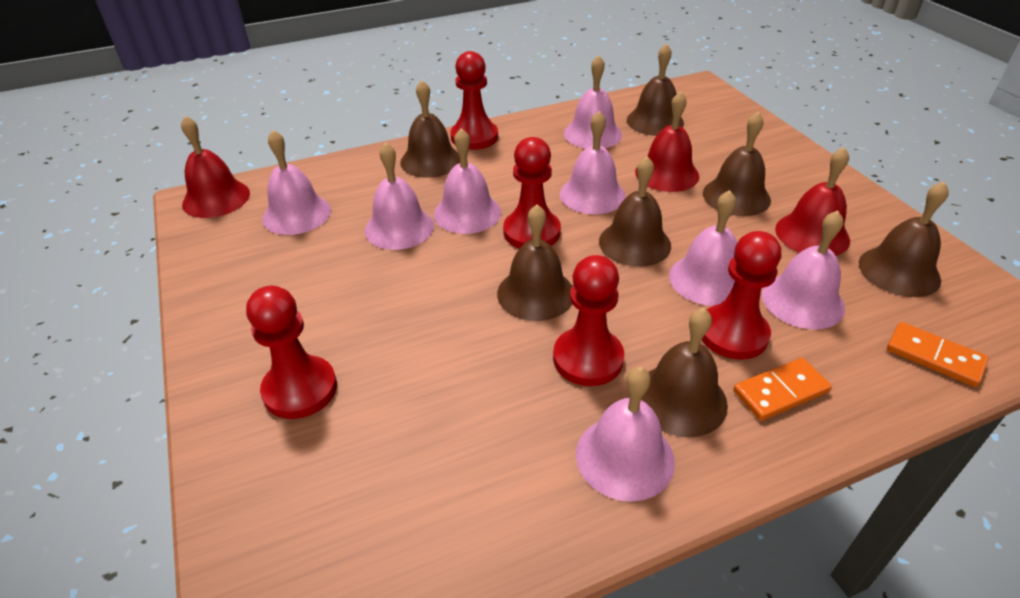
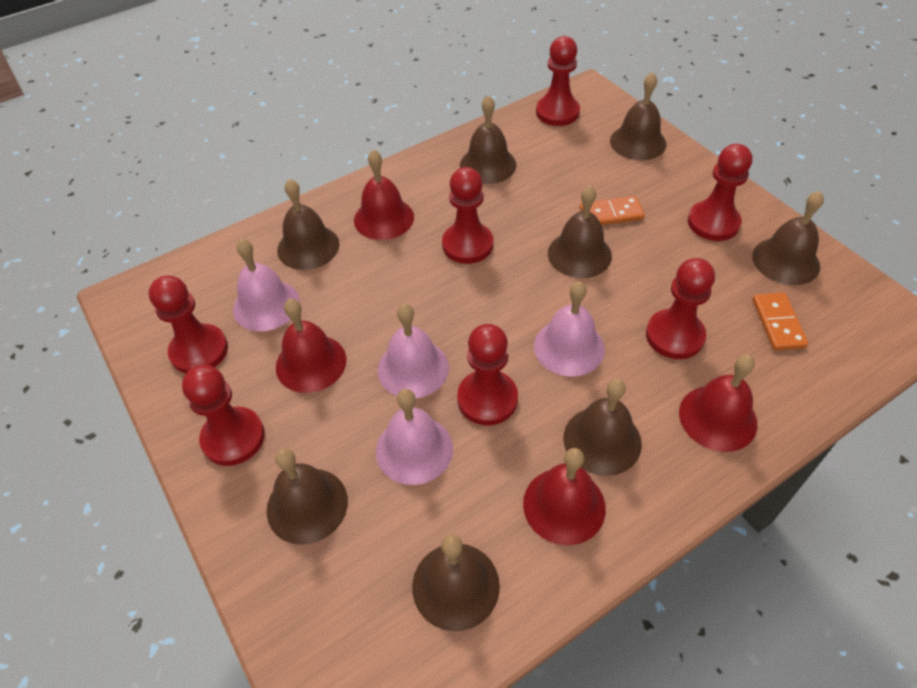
brown bell: [400,80,460,178] [497,204,572,321] [599,156,671,267] [627,43,684,136] [641,308,728,437] [703,112,771,216] [859,182,949,297] = 7 -> [267,448,348,545] [277,179,339,270] [412,534,500,631] [460,95,516,184] [548,185,612,278] [564,379,642,476] [610,72,666,160] [752,191,824,285] = 8
pink bell: [262,130,331,235] [365,143,434,250] [434,128,501,234] [560,111,626,214] [564,55,622,149] [576,367,675,502] [669,190,737,306] [762,210,845,330] = 8 -> [233,239,300,331] [376,389,453,485] [378,304,449,398] [534,281,605,377] = 4
red bell: [181,116,250,218] [635,91,699,192] [775,147,850,256] = 3 -> [276,299,346,393] [354,150,414,240] [523,448,606,545] [679,355,757,452] = 4
red pawn: [246,286,337,419] [450,51,498,150] [503,137,561,249] [553,255,624,386] [702,231,781,360] = 5 -> [149,275,228,374] [182,365,265,466] [442,167,493,264] [457,324,518,425] [536,36,580,126] [646,258,715,359] [688,144,752,241] = 7

